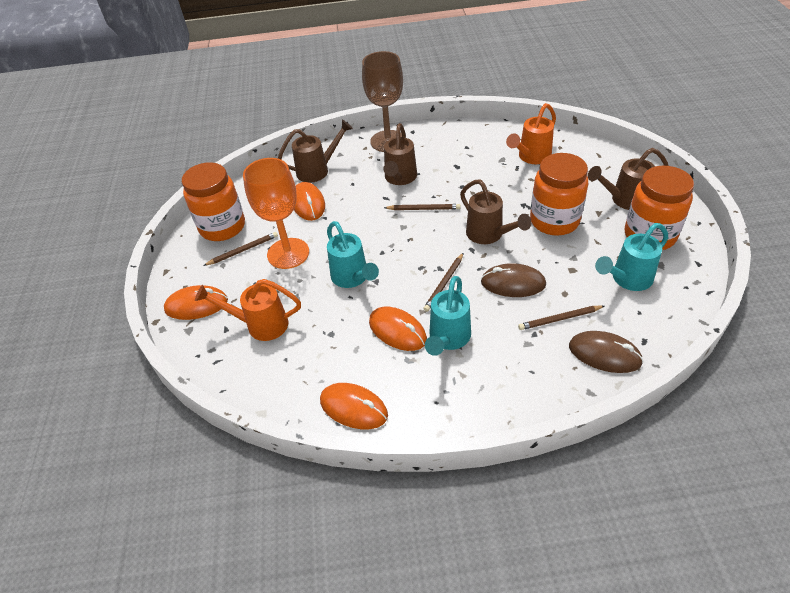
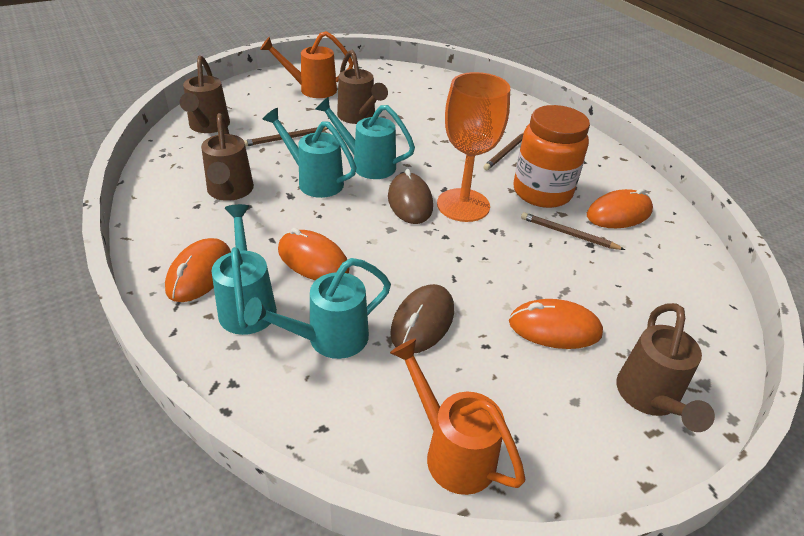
brown goblet: [362,51,403,152] = 1 -> none = 0
brown pencil: [203,232,278,266] [384,204,460,210] [423,253,463,312] [518,305,604,330] = 4 -> [244,127,328,147] [483,133,524,170] [521,212,625,250] = 3
orange jar: [182,162,245,241] [530,153,588,236] [625,166,694,250] = 3 -> [513,105,590,208] = 1
turquoise watering can: [327,221,379,288] [425,276,471,356] [595,223,668,291] = 3 -> [211,204,277,335] [244,258,391,359] [262,108,357,198] [315,97,415,179] = 4

